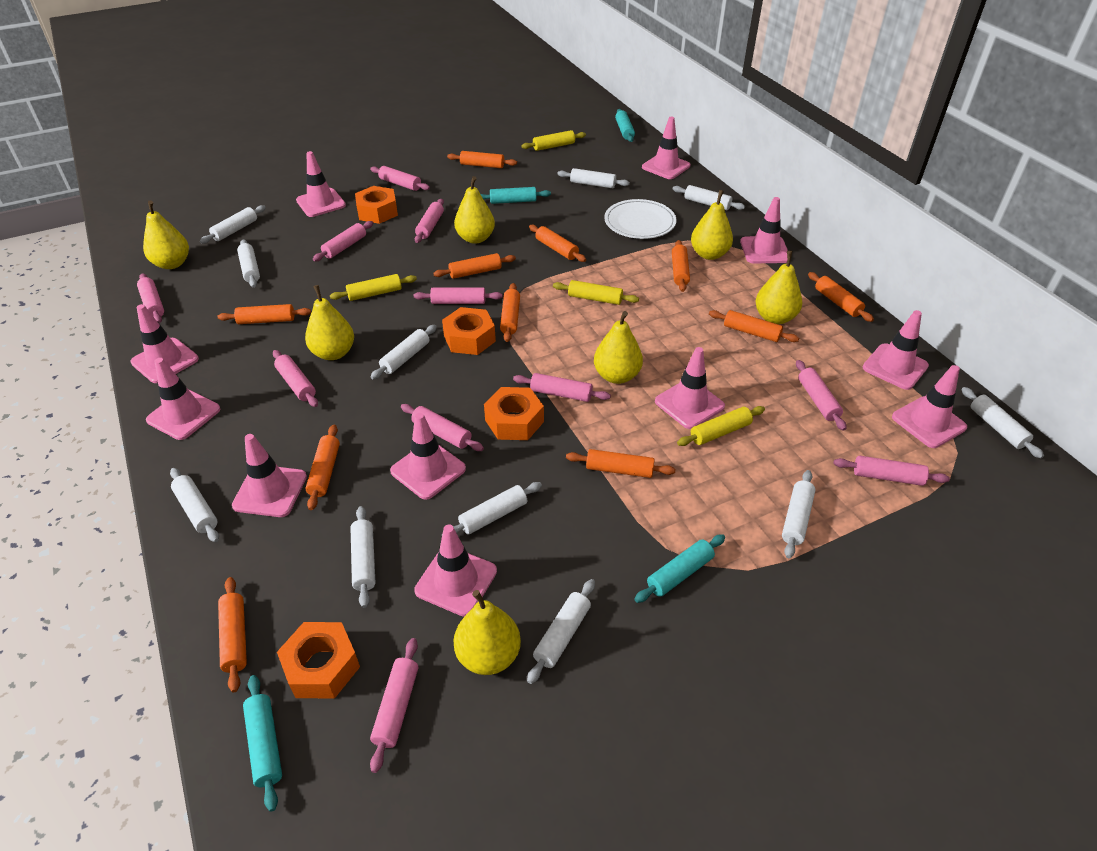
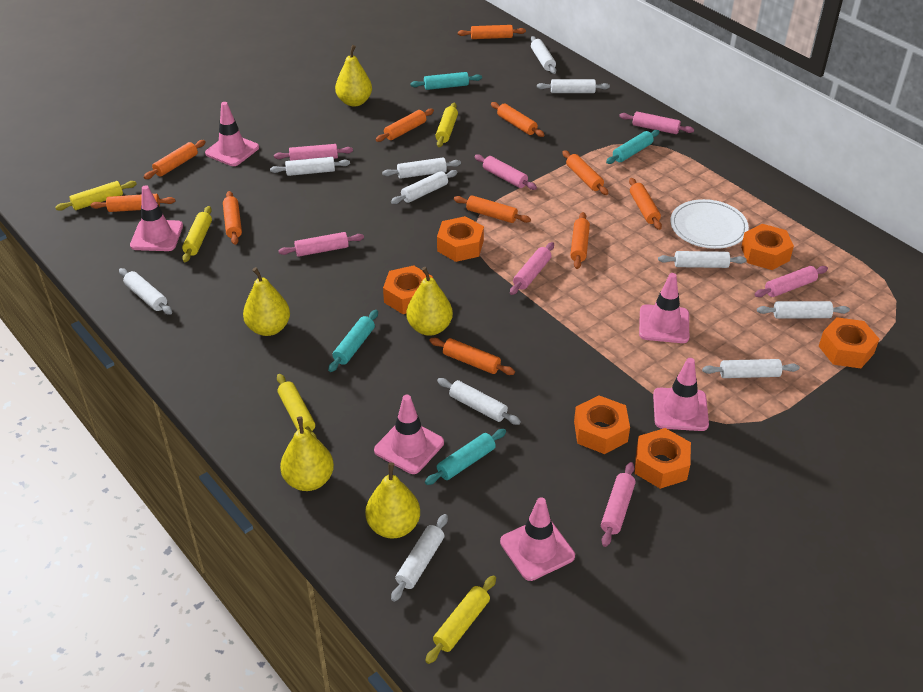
orange nut: [277,622,360,698] [355,186,398,224] [442,307,496,355] [484,387,544,440] = 4 -> [383,265,433,314] [437,216,484,262] [574,395,630,454] [635,428,691,489] [741,224,794,270] [819,317,879,368] = 6
pink rolling pin: [137,273,164,324] [273,350,318,407] [313,221,373,261] [370,166,430,191] [370,638,418,773] [401,404,484,451] [414,287,503,304] [415,199,444,243] [513,373,611,402] [796,360,846,431] [833,456,950,486] = 11 -> [274,144,353,161] [278,232,364,257] [474,154,537,190] [510,242,554,295] [601,462,636,547] [619,111,694,134] [755,266,828,297] = 7
pink traffic cone: [130,304,199,383] [146,358,220,440] [232,434,307,517] [296,151,346,217] [390,413,466,500] [414,524,497,617] [642,117,691,179] [655,347,725,429] [740,197,788,263] [863,310,929,390] [892,365,967,448] = 11 -> [130,185,183,251] [205,102,259,166] [374,395,444,474] [500,497,575,581] [639,273,689,343] [653,358,709,431] = 6
yellow pear: [143,201,189,269] [305,285,354,360] [454,176,495,244] [454,590,521,675] [594,311,643,384] [691,190,733,260] [755,251,802,324] = 7 -> [243,267,290,336] [280,416,334,491] [335,45,372,107] [365,463,420,539] [406,267,453,336] = 5
yellow rolling pin: [330,274,417,301] [521,130,586,151] [553,280,639,305] [677,406,765,446] = 4 -> [55,181,137,211] [182,206,212,262] [277,374,317,438] [425,575,496,664] [435,103,458,147] = 5

